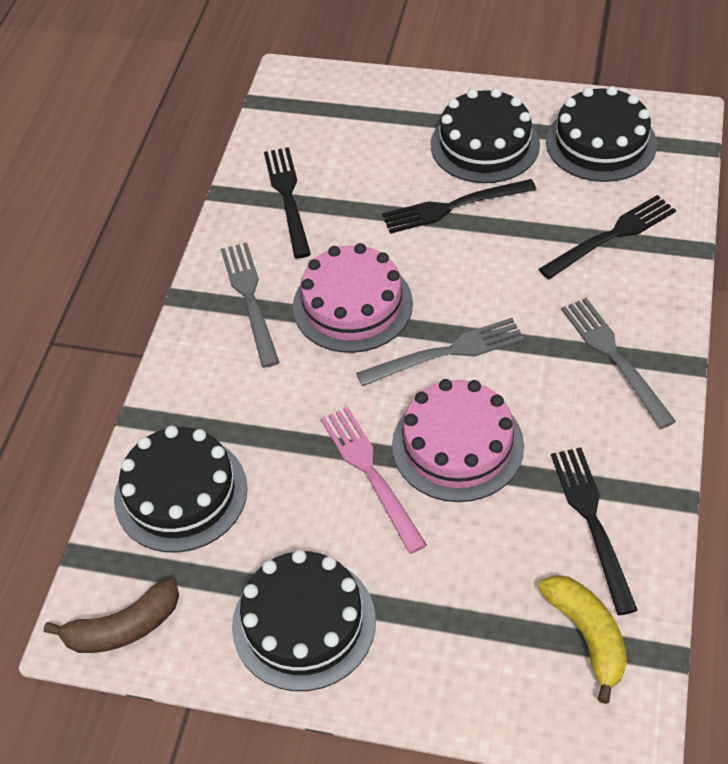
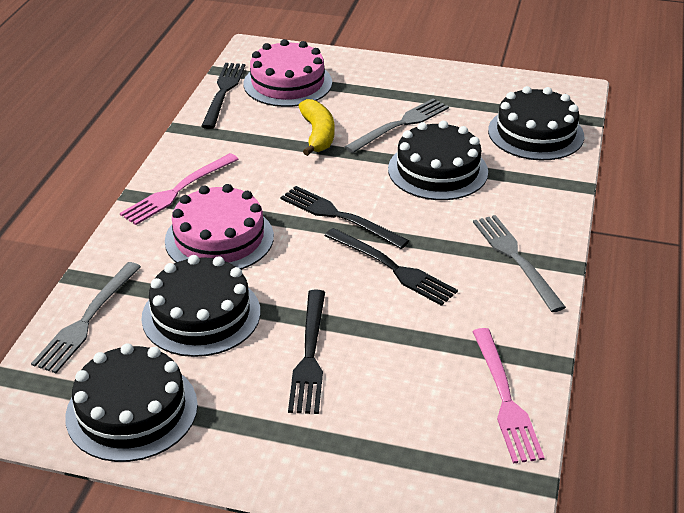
brown banana: [44,577,179,653] = 1 -> none = 0
pink fork: [321,407,427,554] = 1 -> [120,153,239,225] [472,328,545,464] = 2

